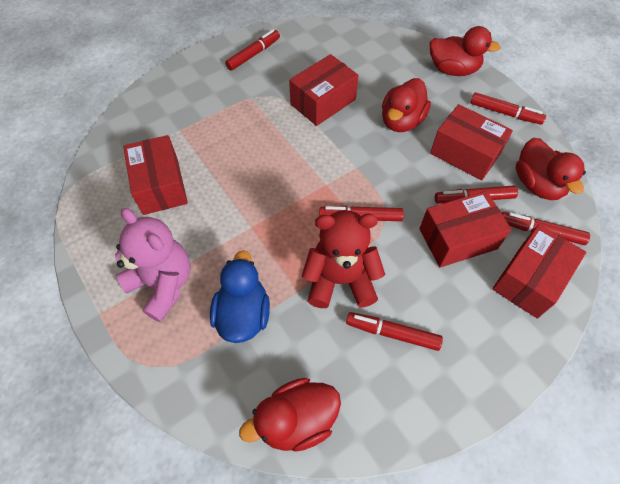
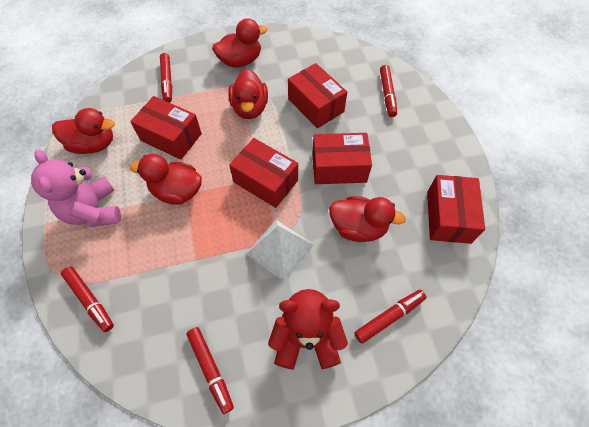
blue duck: [210,250,270,343] = 1 -> none = 0
red duck: [239,378,341,452] [382,78,431,132] [430,26,501,76] [516,138,586,200] = 4 -> [52,108,115,154] [130,154,202,205] [212,18,268,67] [228,69,268,119] [329,196,406,242] = 5
red marker: [225,29,280,71] [319,206,404,221] [346,312,443,351] [435,185,518,204] [470,92,546,125] [502,212,590,245] = 6 -> [61,267,114,332] [160,53,172,103] [186,327,234,414] [354,290,426,344] [380,65,397,117] = 5
white pyramid: none = 0 -> [247,220,314,282] = 1

